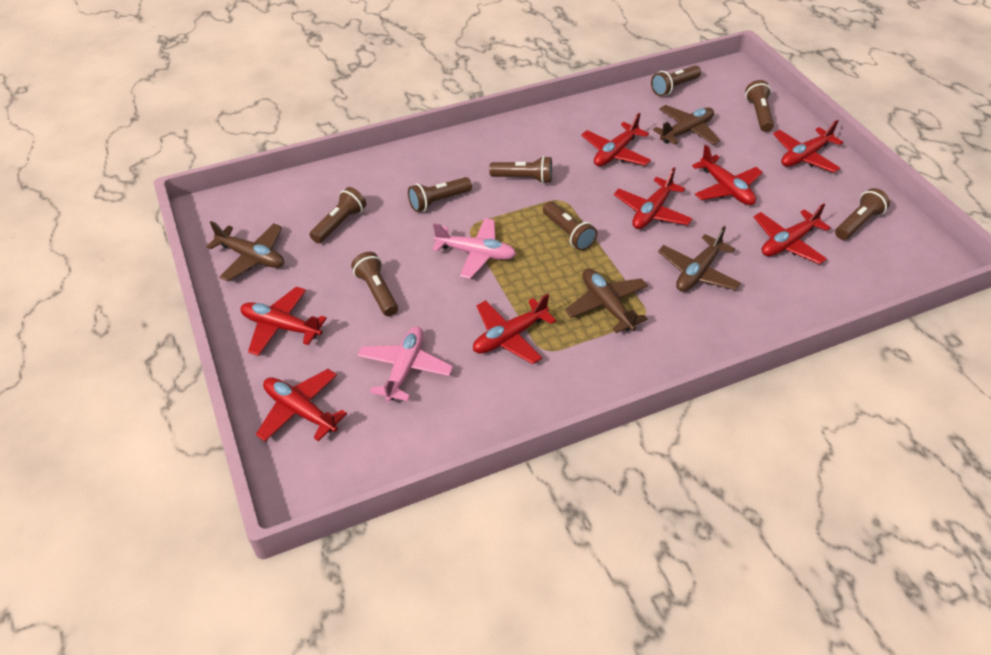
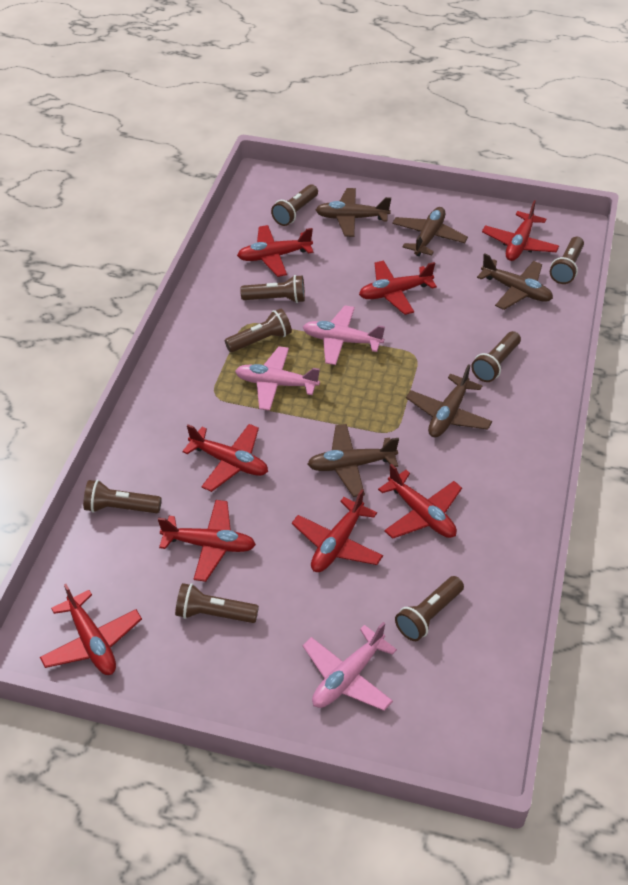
brown plane: [206,221,284,281] [565,269,648,333] [653,105,720,145] [658,226,741,292] = 4 -> [307,424,399,497] [316,188,391,237] [392,207,468,256] [406,364,492,437] [477,253,553,310] = 5
pink plane: [357,326,453,402] [432,218,516,279] = 2 -> [235,346,320,411] [303,305,385,365] [303,622,397,711] = 3

